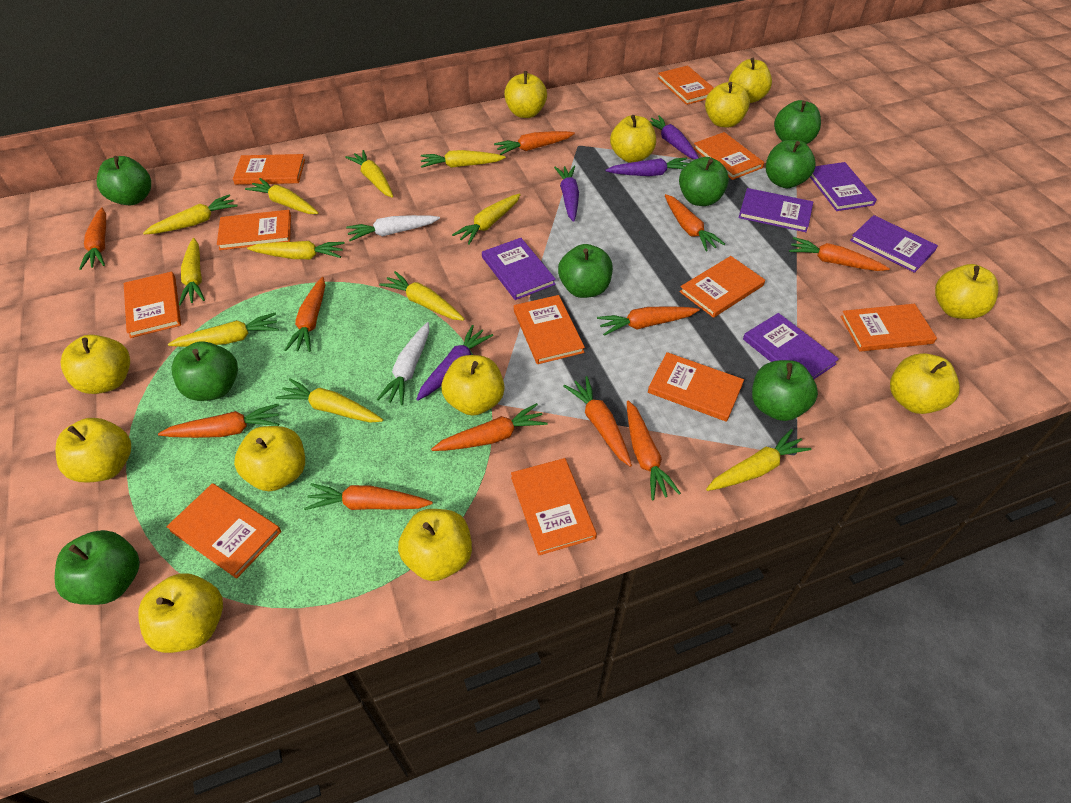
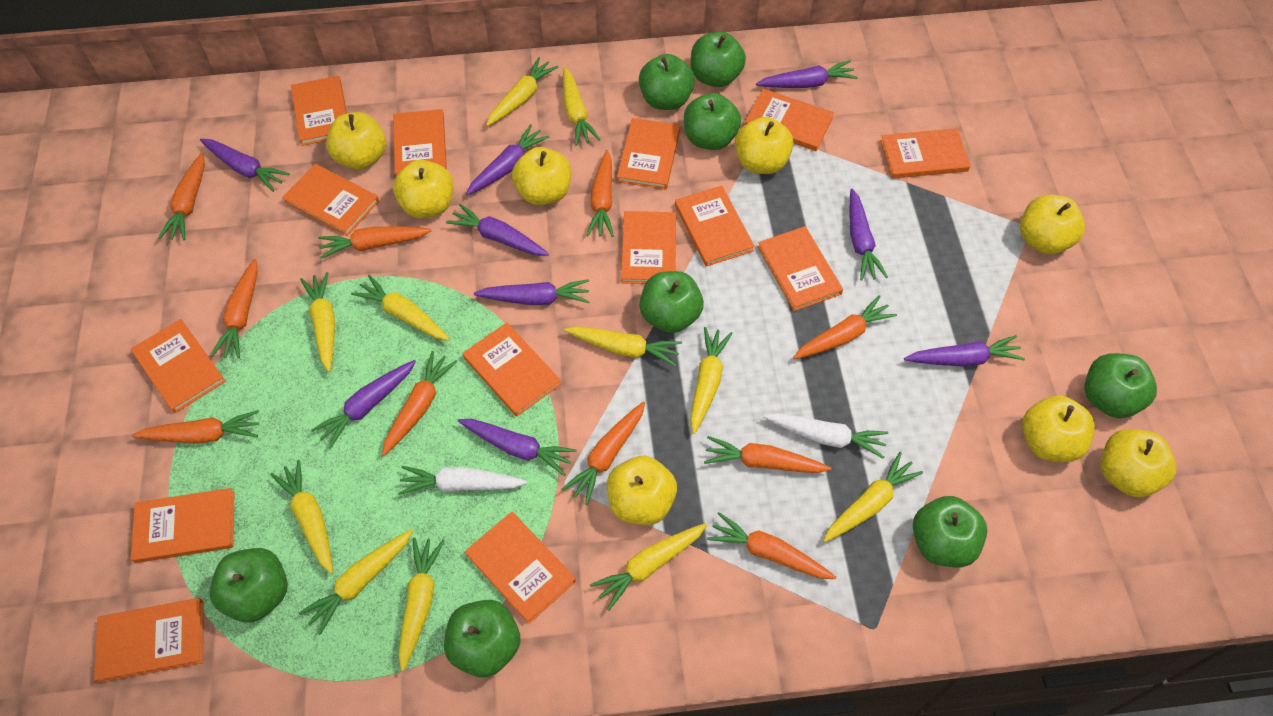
orange book: [124,272,181,338] [166,483,281,579] [217,210,291,250] [233,154,305,185] [511,458,597,555] [514,295,585,364] [648,352,744,422] [658,65,714,105] [679,256,765,318] [694,132,764,180] [840,304,937,351] = 11 -> [94,598,204,683] [131,319,226,413] [131,488,234,563] [282,164,379,236] [291,76,347,146] [393,109,447,176] [463,323,561,417] [465,512,576,624] [617,118,680,190] [621,211,676,284] [675,186,755,267] [745,89,834,151] [758,226,843,311] [880,128,971,179] = 14
orange carrot: [79,207,106,270] [158,404,279,438] [285,277,325,352] [304,483,433,510] [431,403,548,451] [494,131,575,155] [563,376,632,467] [597,306,700,336] [627,400,681,501] [665,194,725,251] [789,237,890,271] = 11 -> [132,410,259,444] [158,153,205,240] [211,259,258,358] [318,226,432,259] [382,351,458,456] [562,402,645,505] [586,150,614,237] [704,436,831,473] [707,512,836,579] [793,295,897,359] = 10
purple book: [482,238,556,300] [738,188,813,232] [743,313,839,379] [810,162,877,211] [850,215,938,273] = 5 -> none = 0
purple carrot: [416,325,493,401] [554,166,579,222] [605,157,688,176] [650,115,699,159] = 4 -> [200,139,290,192] [311,360,416,449] [446,204,549,256] [458,419,577,476] [466,124,549,195] [474,279,590,305] [756,60,858,88] [849,189,888,281] [904,335,1025,367] = 9
yellow apple: [55,418,131,482] [61,335,130,394] [138,573,223,653] [234,426,305,491] [398,509,472,581] [442,355,504,416] [504,71,547,118] [610,115,656,163] [705,82,750,127] [729,58,772,103] [890,353,960,414] [935,264,999,319] = 12 -> [327,112,386,170] [393,160,454,218] [512,147,571,205] [607,455,677,525] [735,117,794,174] [1020,195,1085,254] [1022,395,1095,462] [1101,429,1176,497] = 8

